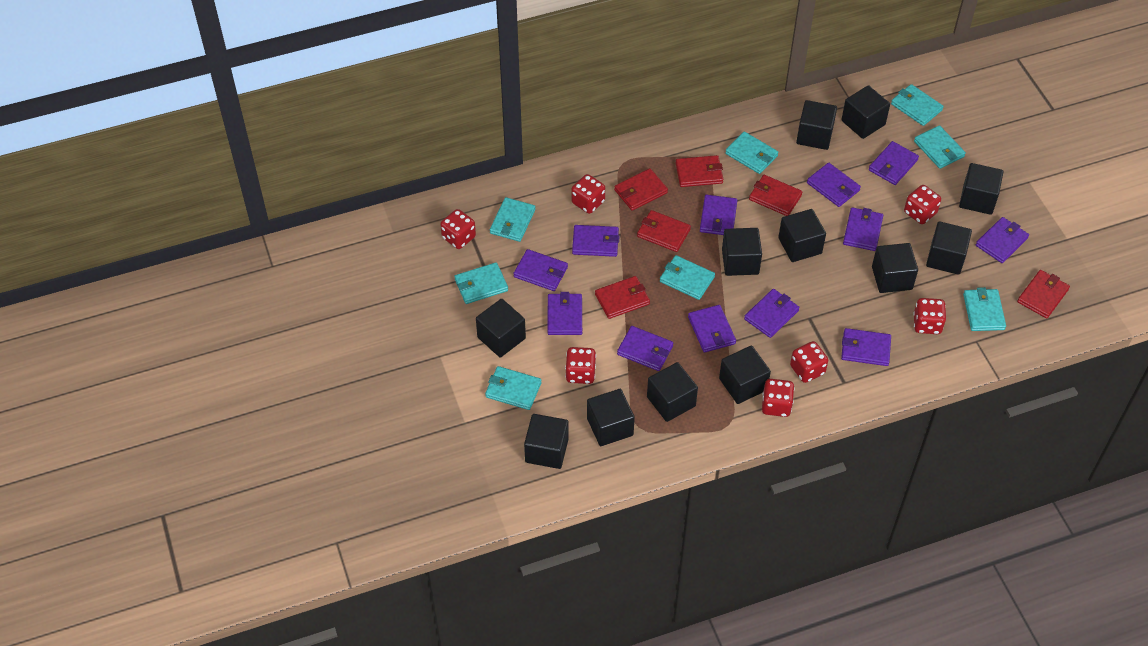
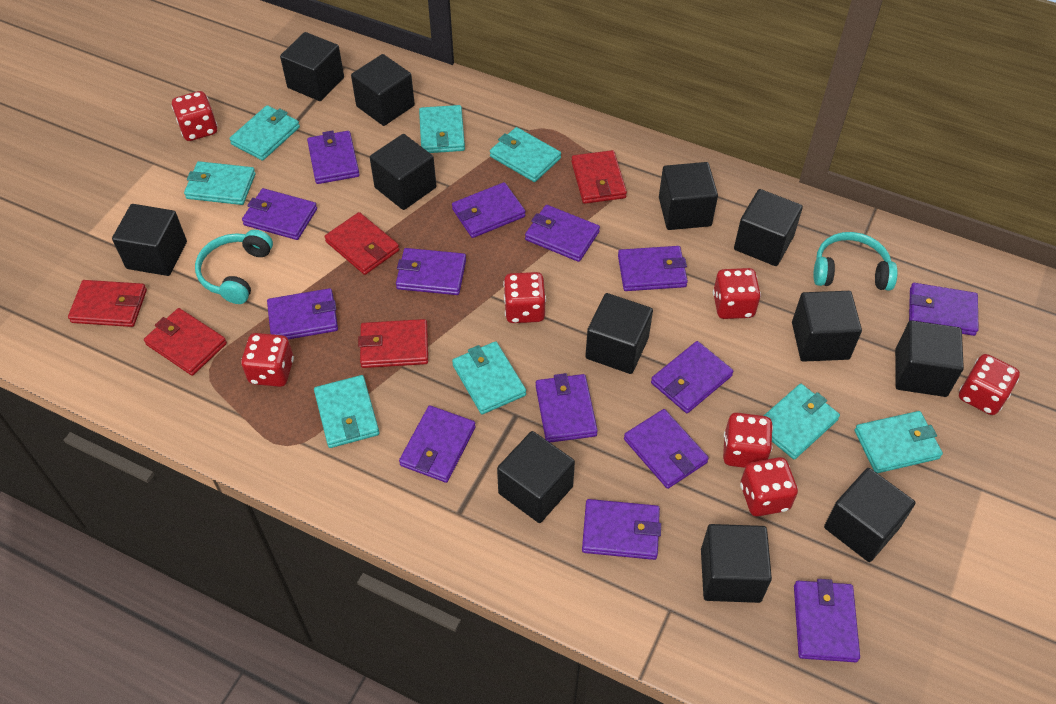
purple wallet: [513,249,568,291] [547,292,582,335] [572,225,619,257] [617,326,673,371] [688,305,736,353] [700,195,737,235] [744,289,799,338] [807,162,861,207] [841,328,891,366] [843,207,883,251] [869,141,919,185] [976,217,1029,263] = 12 -> [242,188,317,240] [267,288,338,339] [307,131,360,184] [396,248,466,295] [399,405,476,483] [452,182,526,238] [525,205,600,262] [536,373,598,443] [582,499,661,560] [618,246,688,291] [624,409,709,489] [651,341,733,413] [794,579,860,662] [909,283,979,336] = 14
red wallet: [595,276,650,319] [614,168,668,211] [637,210,691,252] [676,155,723,187] [749,175,802,216] [1017,270,1070,318] = 6 -> [68,280,147,327] [144,308,227,376] [324,212,399,275] [358,319,428,368] [571,150,627,204] = 5
turquoise headphones: none = 0 -> [195,230,273,304] [813,232,898,290] = 2

